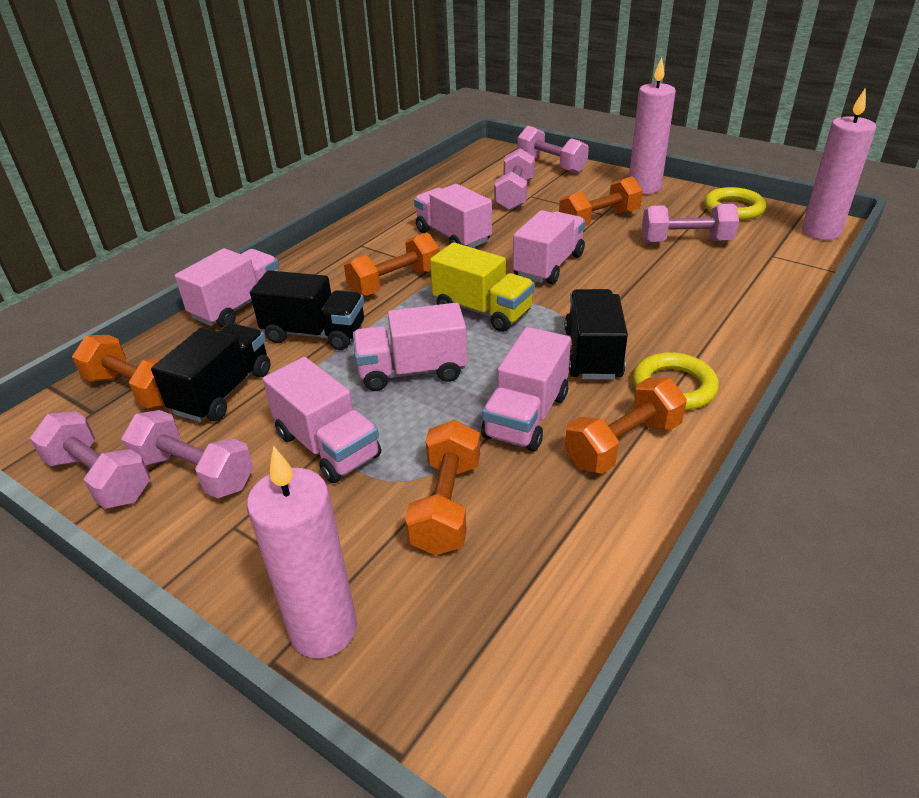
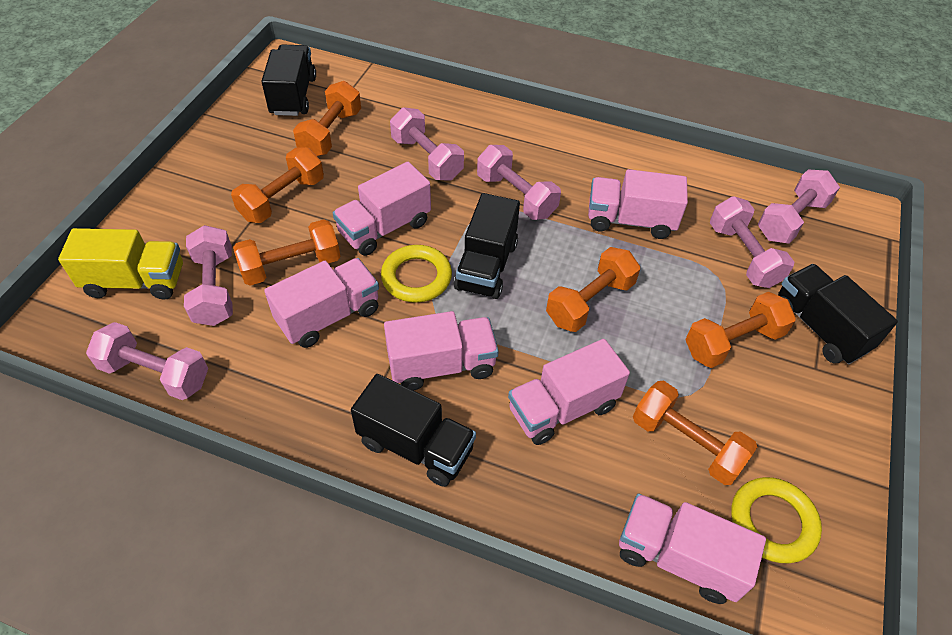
black truck: [151,323,270,422] [250,270,364,350] [565,289,628,380] = 3 -> [261,44,316,116] [351,374,476,487] [454,193,520,299] [778,264,898,364] = 4
orange dumbbell: [72,335,165,408] [344,233,440,296] [405,420,480,555] [559,177,643,226] [565,378,687,474] = 5 -> [231,147,324,223] [233,219,341,286] [293,81,361,156] [546,247,640,332] [633,381,757,485] [685,292,796,368] = 6
pink candle: [247,446,357,658] [629,57,676,194] [802,88,876,240] = 3 -> none = 0
pink dumbbell: [30,411,151,509] [122,410,254,498] [494,148,535,210] [517,126,589,173] [642,204,739,243] = 5 -> [86,322,208,400] [184,225,233,326] [390,107,464,181] [477,145,561,220] [710,196,794,288] [758,170,840,244] = 6

